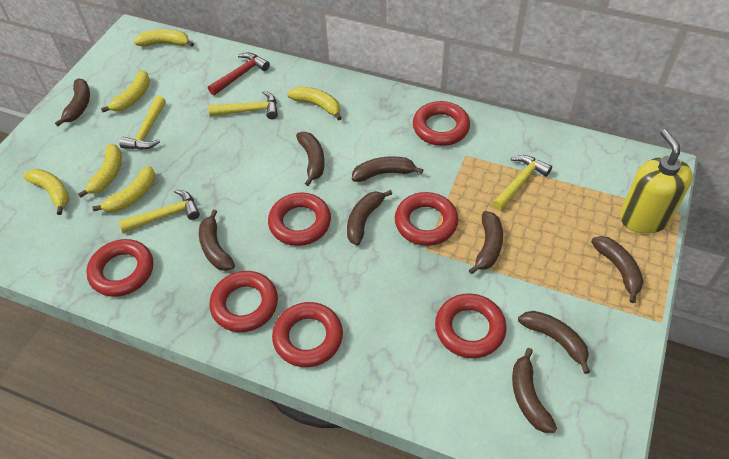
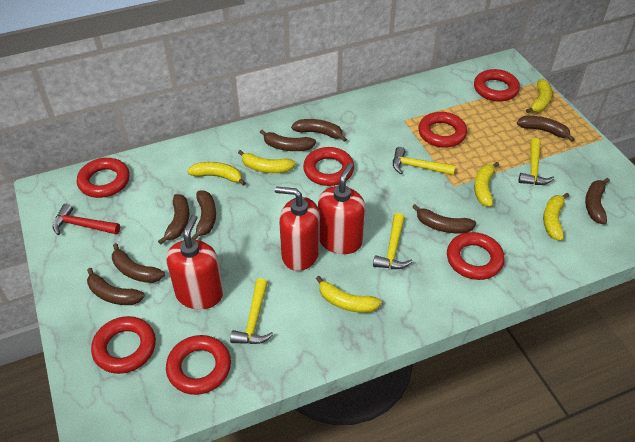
red soap dispenser: none = 0 -> [166,215,223,310] [275,186,320,271] [318,163,365,254] = 3
yellow soap dispenser: [620,129,693,234] = 1 -> none = 0

